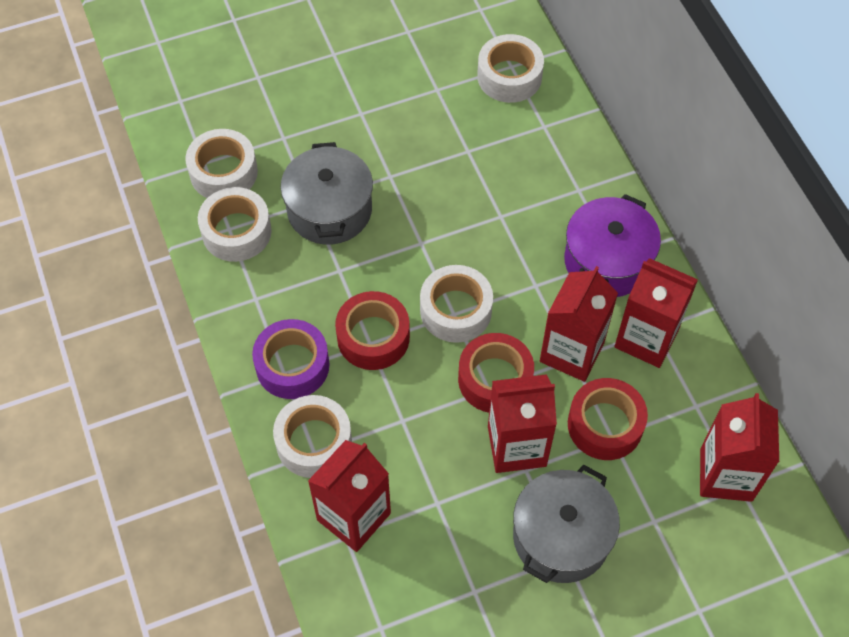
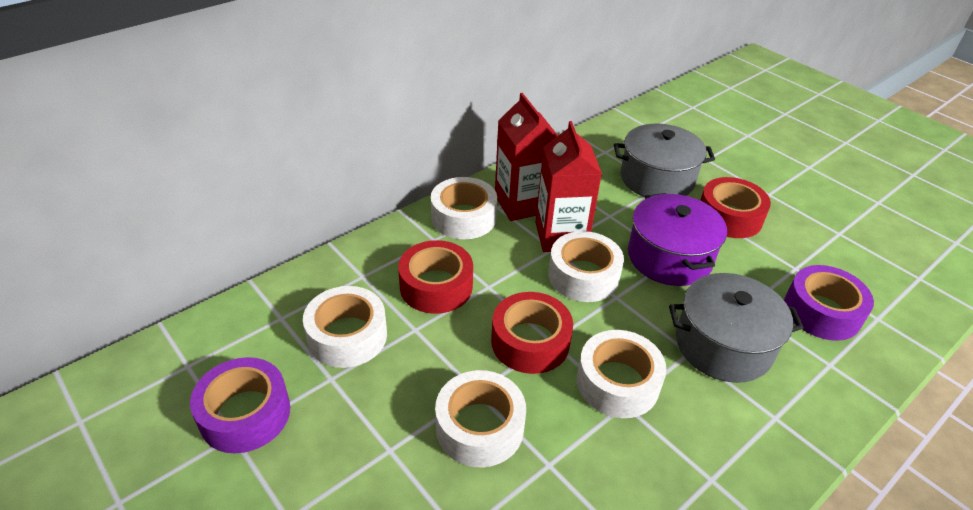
purple tape: [252,319,329,399] = 1 -> [190,357,290,453] [784,265,874,341] = 2
red carton: [308,440,391,552] [488,374,557,473] [540,266,618,382] [614,258,698,368] [700,393,779,502] = 5 -> [495,93,558,221] [535,121,602,252] = 2

